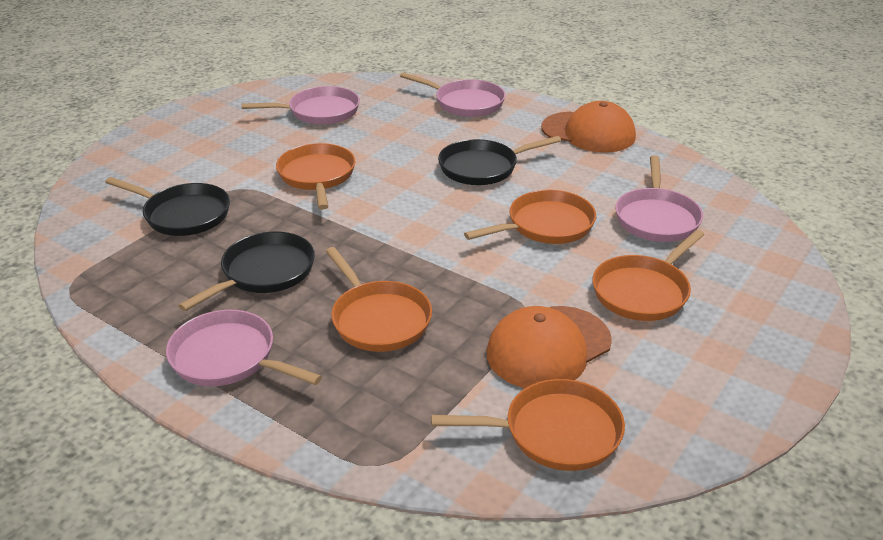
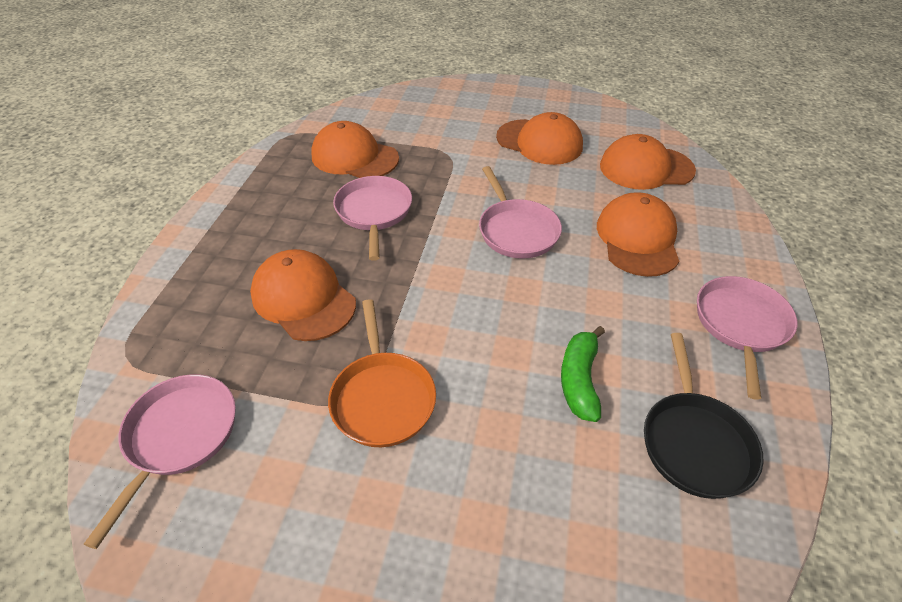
black pan: [105,177,230,236] [178,231,315,311] [438,136,561,185] = 3 -> [644,333,764,499] = 1
green banana: none = 0 -> [561,326,605,422] = 1
orange cap: [487,306,612,388] [541,101,636,153] = 2 -> [250,249,356,341] [311,121,399,178] [496,112,583,165] [597,192,679,277] [600,134,696,190] = 5
orange pan: [276,143,355,210] [325,247,432,352] [431,379,625,471] [464,190,596,244] [592,230,704,321] = 5 -> [328,299,436,447] = 1

